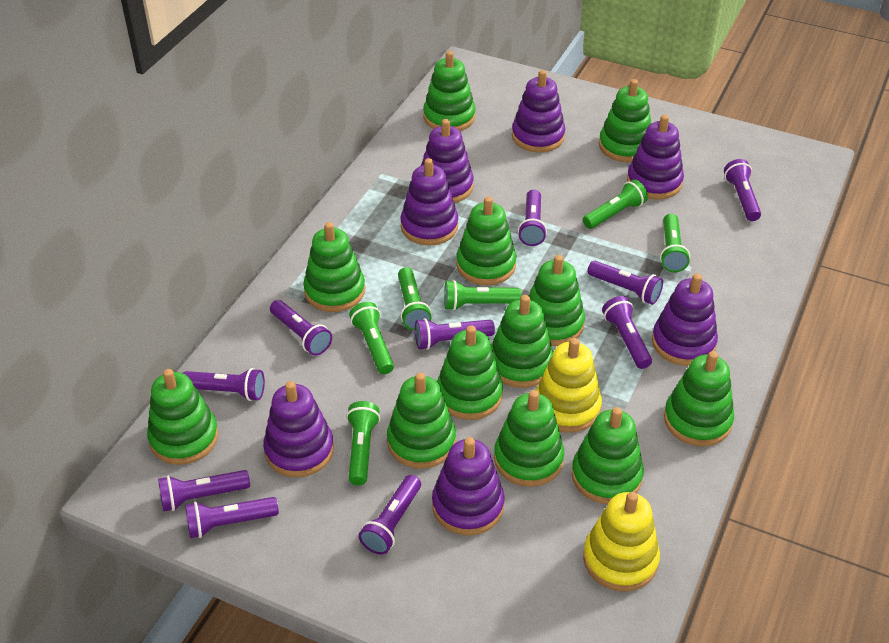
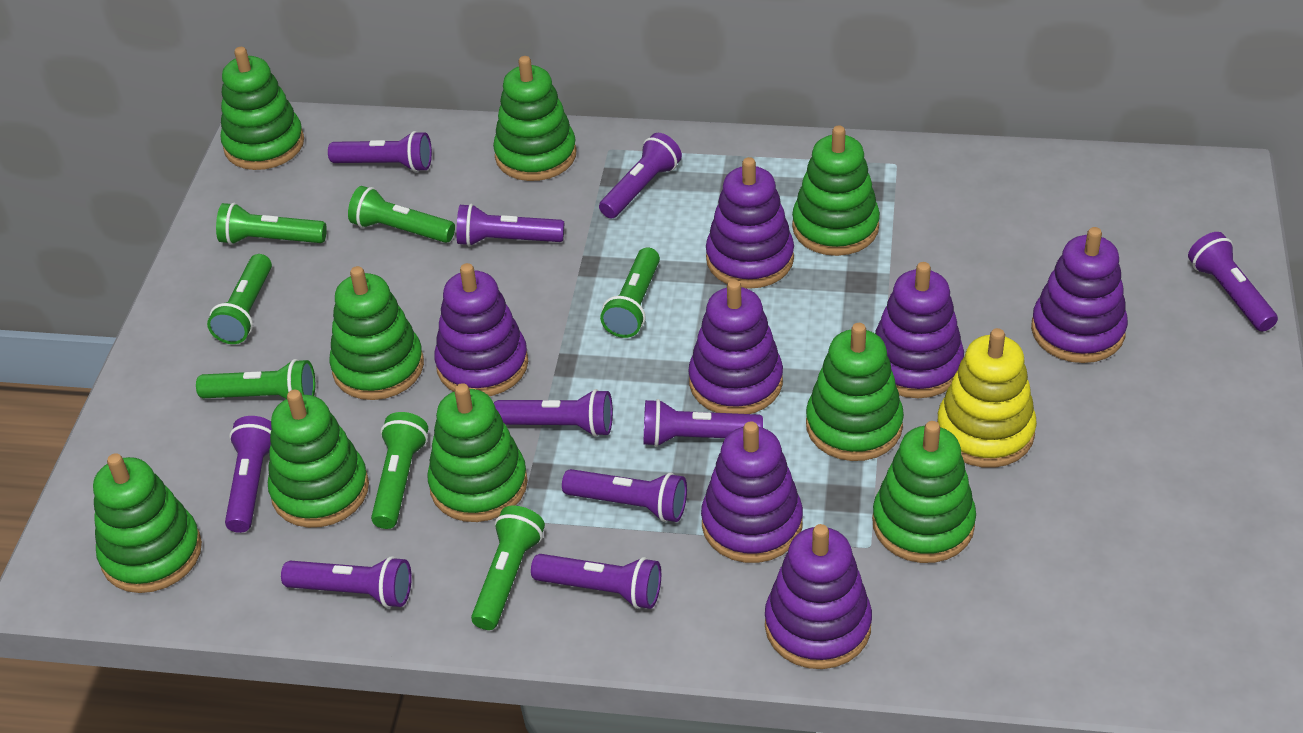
green flashlight: [346,401,380,485] [349,302,394,374] [398,267,432,330] [444,280,521,311] [583,179,648,229] [660,214,690,272] = 6 -> [196,359,315,399] [207,254,272,344] [216,203,327,245] [348,186,455,243] [371,412,428,529] [471,506,545,630] [600,247,660,338] = 7
green stacking toy: [147,369,219,465] [303,222,365,312] [387,373,456,469] [423,51,476,131] [437,325,503,420] [457,196,516,285] [491,295,553,388] [494,390,564,487] [529,255,585,346] [572,407,644,504] [599,79,651,162] [664,351,734,446] = 12 -> [93,453,202,593] [220,47,304,170] [268,390,369,528] [329,266,424,400] [427,383,528,522] [493,56,577,181] [792,125,880,256] [806,323,904,461] [872,421,976,563] = 9
yellow stacking toy: [536,338,602,433] [583,492,660,592] = 2 -> [937,328,1037,468] = 1

